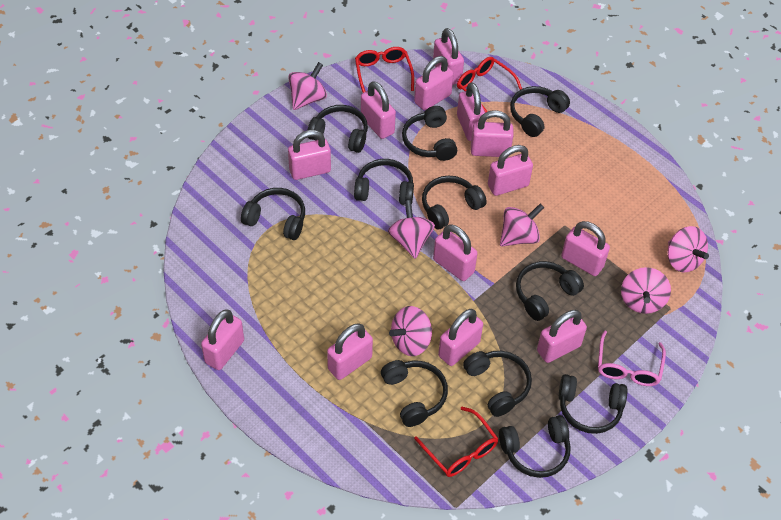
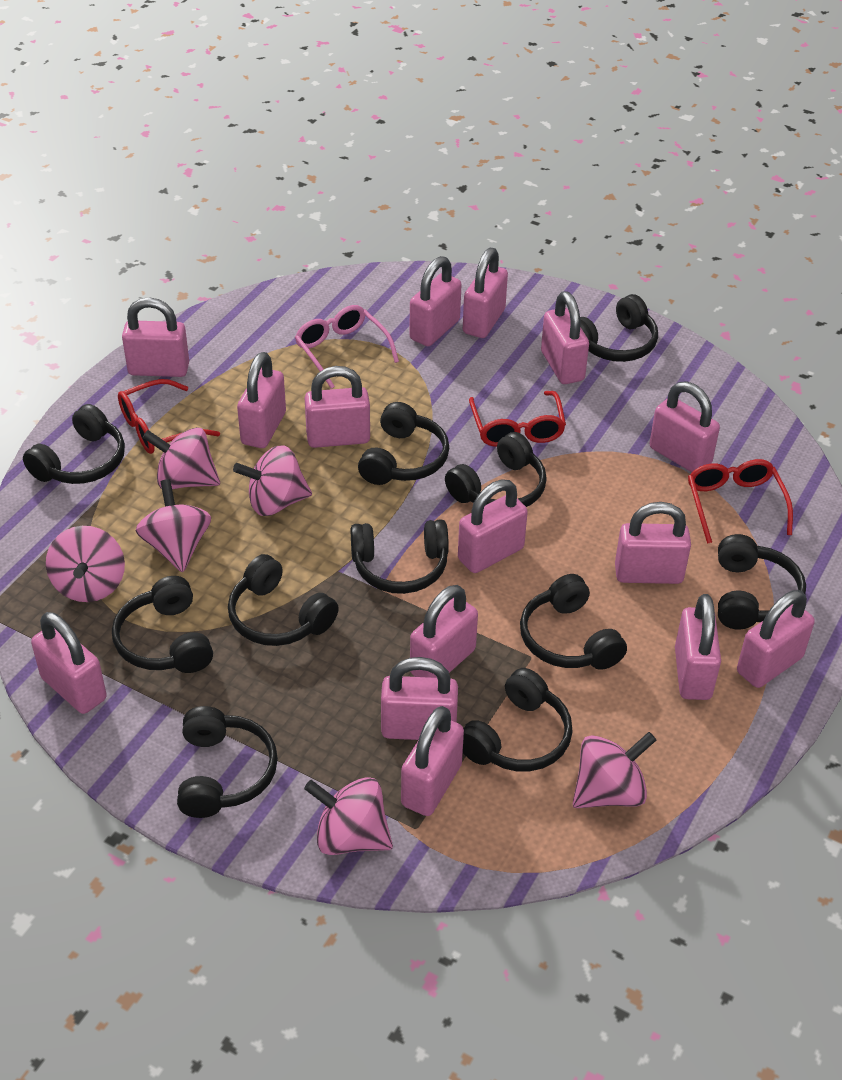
pink padlock: [201,309,244,370] [288,130,331,180] [327,323,373,380] [361,81,396,139] [414,56,454,110] [433,28,464,85] [433,224,478,281] [438,309,483,366] [457,82,486,141] [471,110,514,157] [488,145,533,196] [537,310,587,363] [561,221,610,276] = 13 -> [31,612,107,714] [122,297,189,377] [237,352,286,448] [305,366,370,448] [381,657,458,740] [401,706,464,816] [409,256,461,346] [410,585,478,678] [458,479,528,573] [463,248,508,338] [541,291,589,384] [615,502,691,584] [650,381,720,472] [675,594,721,700] [737,590,815,688] = 15

